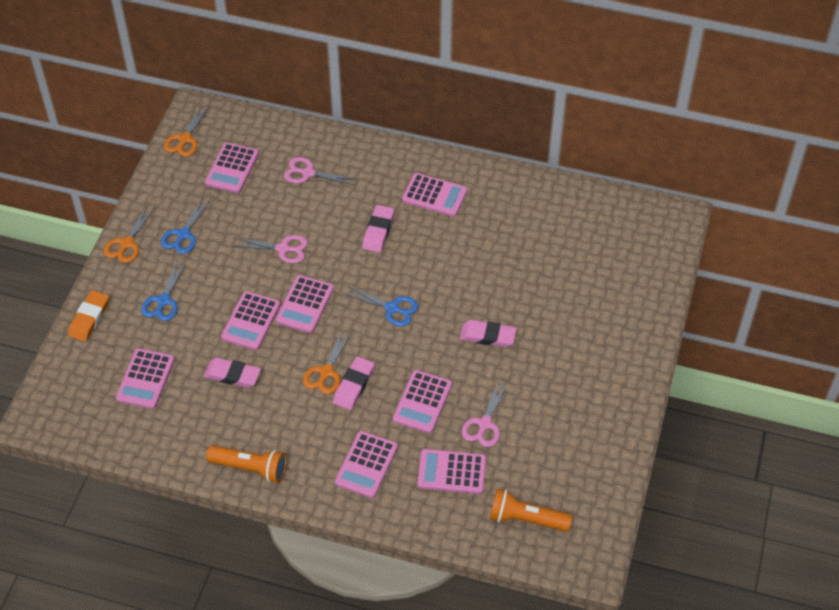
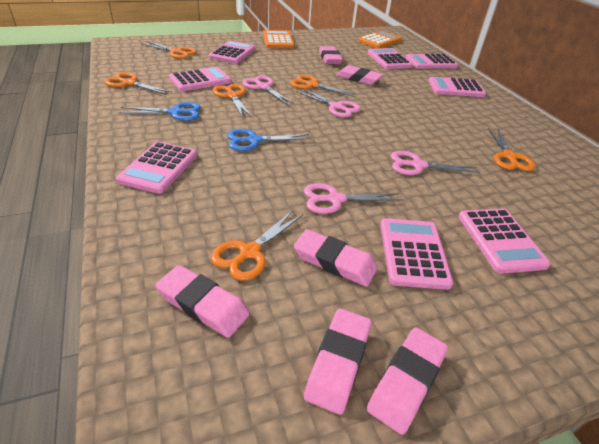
blue scissors: [141,260,187,321] [161,197,210,254] [343,286,418,326] = 3 -> [119,102,201,121] [227,129,312,151] = 2
orange calculator: none = 0 -> [263,30,295,49] [358,31,402,49] = 2
orange eraser: [68,290,109,341] = 1 -> none = 0
orange flashlight: [206,445,287,483] [490,489,572,532] = 2 -> none = 0
orange scissors: [104,206,155,263] [164,104,209,157] [303,329,352,394] = 3 -> [104,72,171,95] [142,41,197,59] [211,210,303,281] [212,84,252,117] [290,75,355,97] [488,128,535,171] = 6
pink eraser: [204,358,261,388] [333,356,375,410] [362,205,394,252] [460,320,517,347] = 4 -> [155,265,250,338] [294,229,378,287] [304,309,372,415] [319,46,343,64] [336,65,383,85] [367,327,448,435] = 6
pink scissors: [234,235,308,263] [284,157,356,185] [462,380,508,447] = 3 -> [242,76,295,105] [296,88,361,118] [304,183,403,214] [391,151,480,175] = 4

